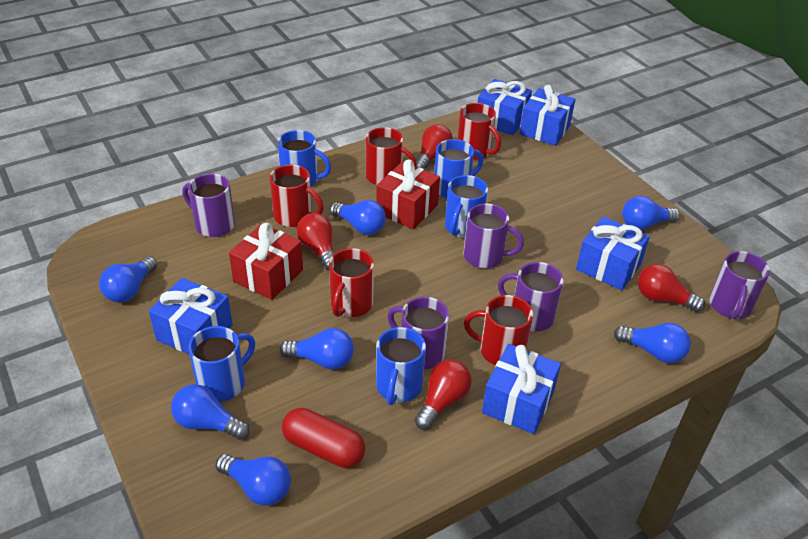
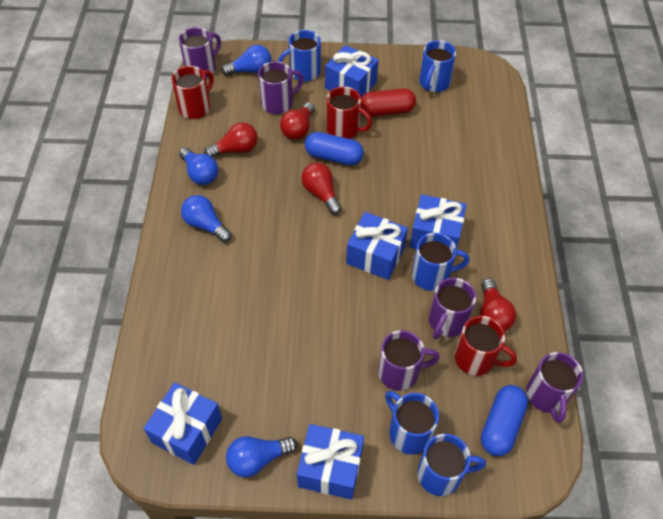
blue capsule: none = 0 -> [305,132,364,165] [481,385,528,456] = 2
blue light bulb: [99,256,157,303] [171,384,250,440] [216,454,291,506] [280,328,354,370] [330,200,386,235] [614,323,691,363] [622,196,680,230] = 7 -> [179,147,218,185] [181,195,232,243] [221,45,271,76] [226,436,297,477] = 4
red gift: [229,223,303,300] [376,160,440,229] = 2 -> none = 0
red mug: [270,165,324,227] [329,248,374,317] [366,127,417,185] [458,103,501,160] [464,295,533,365] = 5 -> [171,66,214,119] [326,86,372,139] [455,316,517,376] = 3

